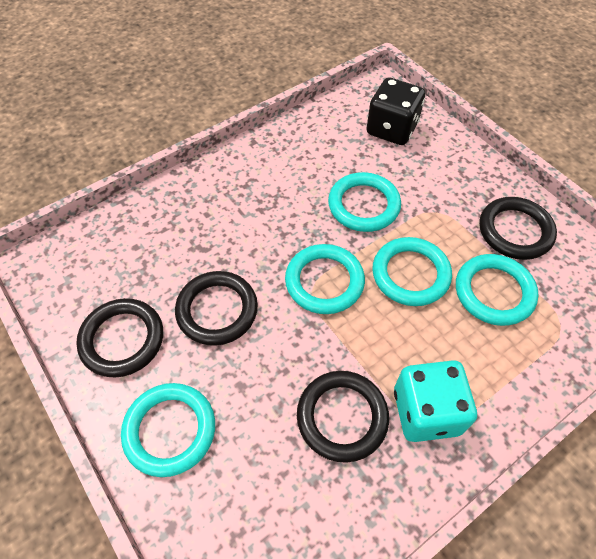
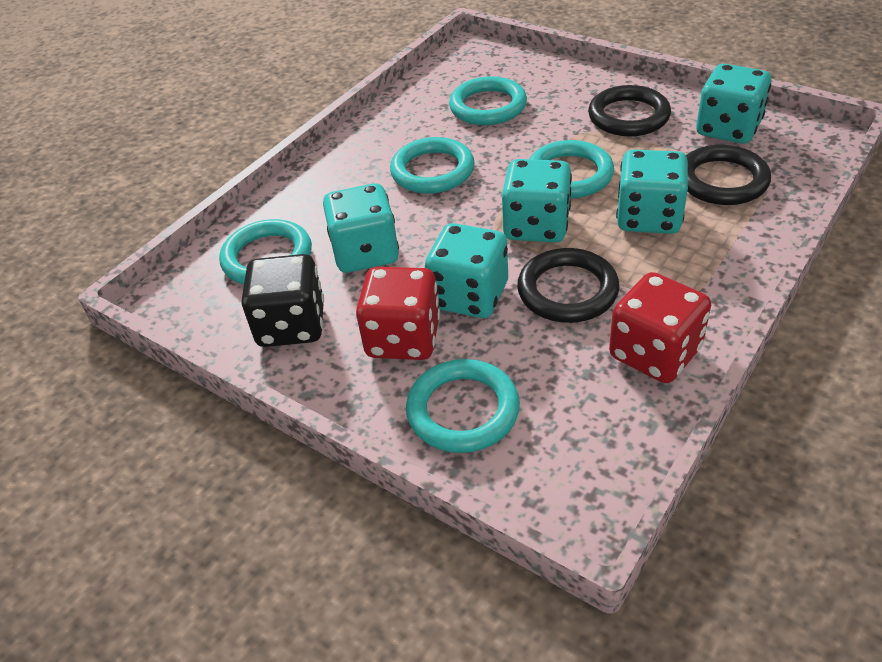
black ring: [76,298,163,378] [175,271,258,346] [297,371,389,463] [479,197,557,260] = 4 -> [517,248,619,323] [588,85,671,136] [686,145,771,205] = 3
red dice: none = 0 -> [356,267,440,360] [609,272,711,383] = 2
turquoise dice: [394,360,477,442] = 1 -> [323,183,399,273] [425,223,508,318] [502,159,572,243] [616,149,689,234] [696,64,771,144] = 5

